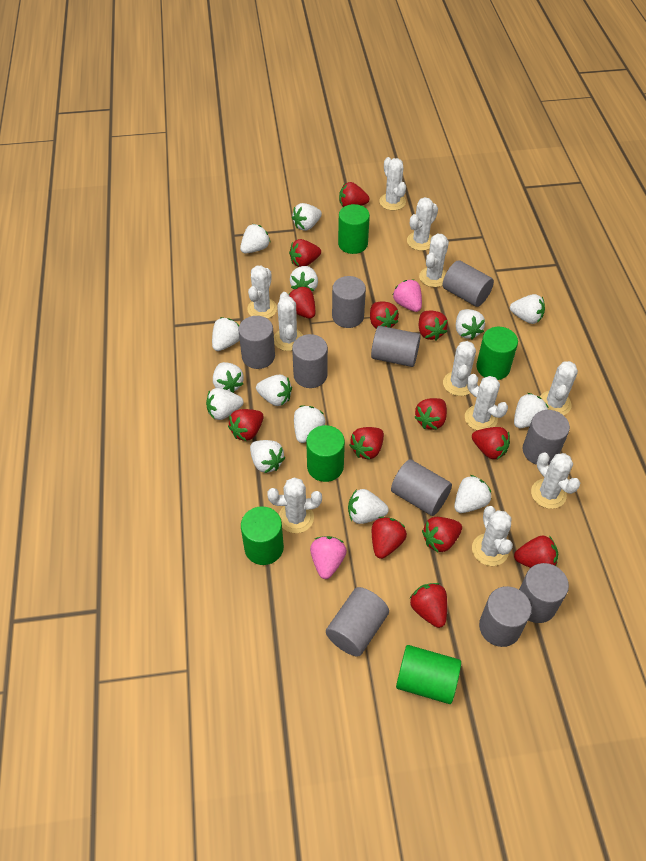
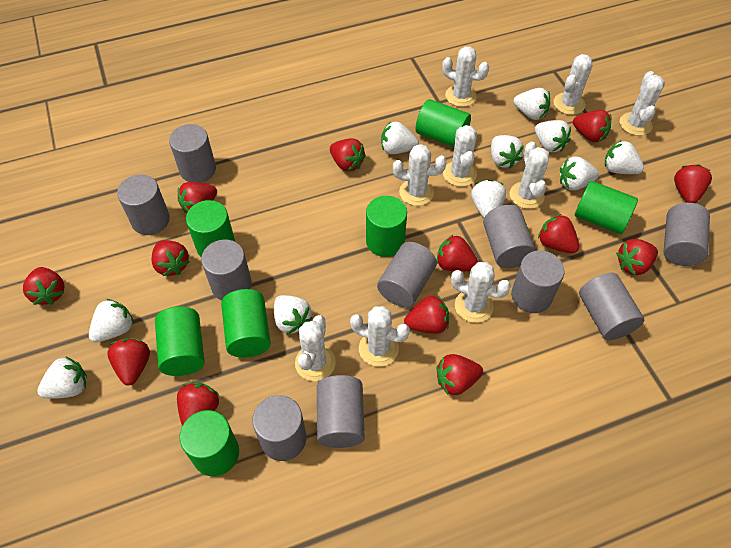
green cylinder: [241,506,284,565] [306,425,345,482] [338,204,370,254] [396,645,461,704] [476,327,518,380] = 5 -> [155,306,204,376] [179,410,239,476] [186,200,235,257] [221,289,271,358] [366,196,407,257] [416,99,471,147] [575,181,638,234] = 7
pink strawberry: [310,536,347,579] [393,279,422,312] = 2 -> none = 0
white cactus: [247,265,277,319] [267,477,322,533] [274,292,303,351] [379,157,406,210] [407,197,438,251] [419,234,449,287] [443,341,476,396] [465,374,508,430] [472,506,513,566] [531,452,580,509] [540,361,578,415] = 11 -> [295,315,336,381] [350,306,410,367] [393,144,447,206] [442,46,489,107] [443,125,477,187] [451,262,511,323] [510,142,549,209] [554,54,593,115] [620,71,665,136] = 9
white strawberry: [206,388,244,420] [212,317,240,351] [213,362,244,393] [240,224,270,253] [250,440,285,473] [256,375,292,406] [290,266,318,292] [292,203,322,231] [294,406,325,443] [348,489,389,524] [454,475,491,513] [456,309,485,339] [510,294,545,324] [514,393,549,428] = 14 -> [37,356,87,399] [89,299,134,342] [274,295,313,334] [381,122,419,154] [471,180,506,218] [491,135,524,168] [514,88,550,120] [535,120,571,152] [560,156,599,191] [605,140,644,174] = 10

